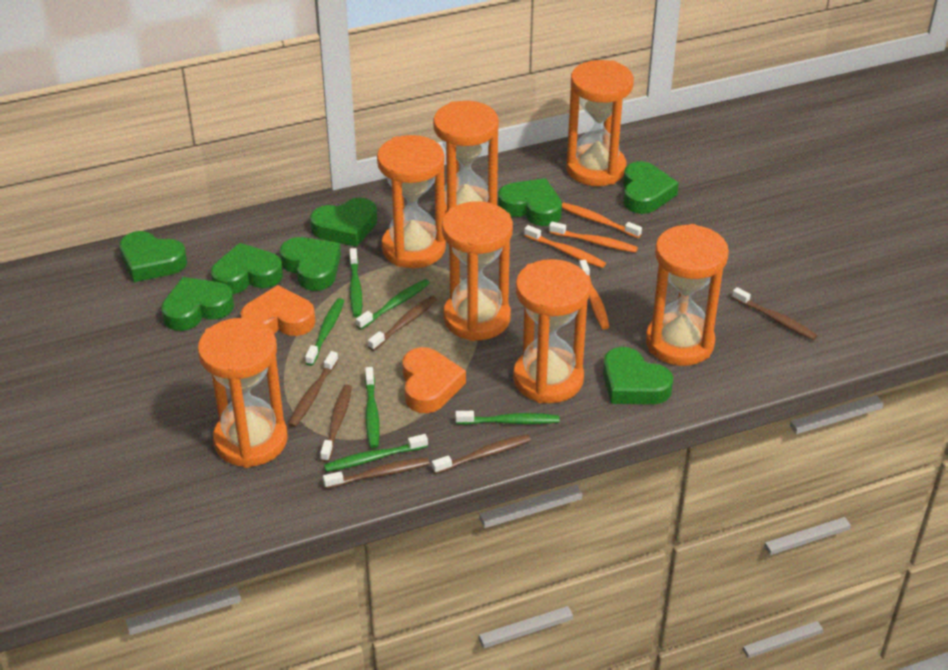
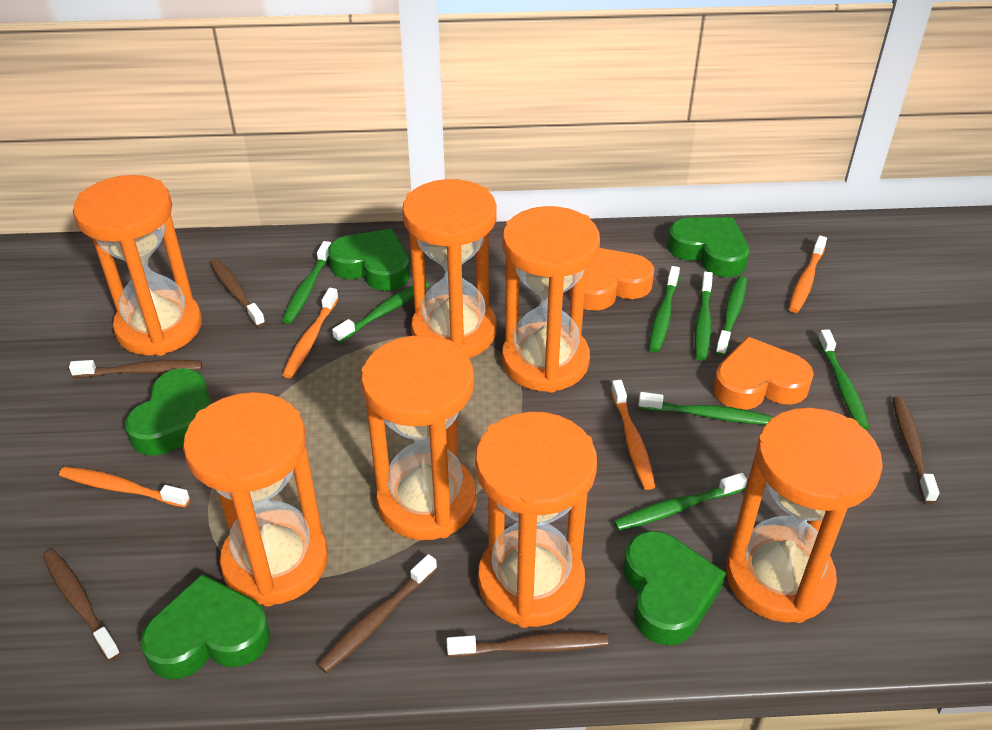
green heart: [120,231,187,282] [161,277,234,331] [211,243,283,294] [280,237,341,291] [310,198,377,247] [498,178,562,226] [603,347,673,404] [623,161,679,214] = 8 -> [125,368,212,456] [140,574,270,679] [328,229,410,291] [624,531,726,645] [668,217,750,277] = 5
green toothbrush: [305,298,344,366] [324,434,428,472] [349,248,362,317] [356,279,430,330] [365,367,380,448] [455,411,559,425] = 6 -> [282,241,331,324] [332,281,430,343] [614,473,747,531] [638,392,772,425] [649,266,680,353] [695,272,713,361] [715,276,747,356] [818,329,870,430] = 8

